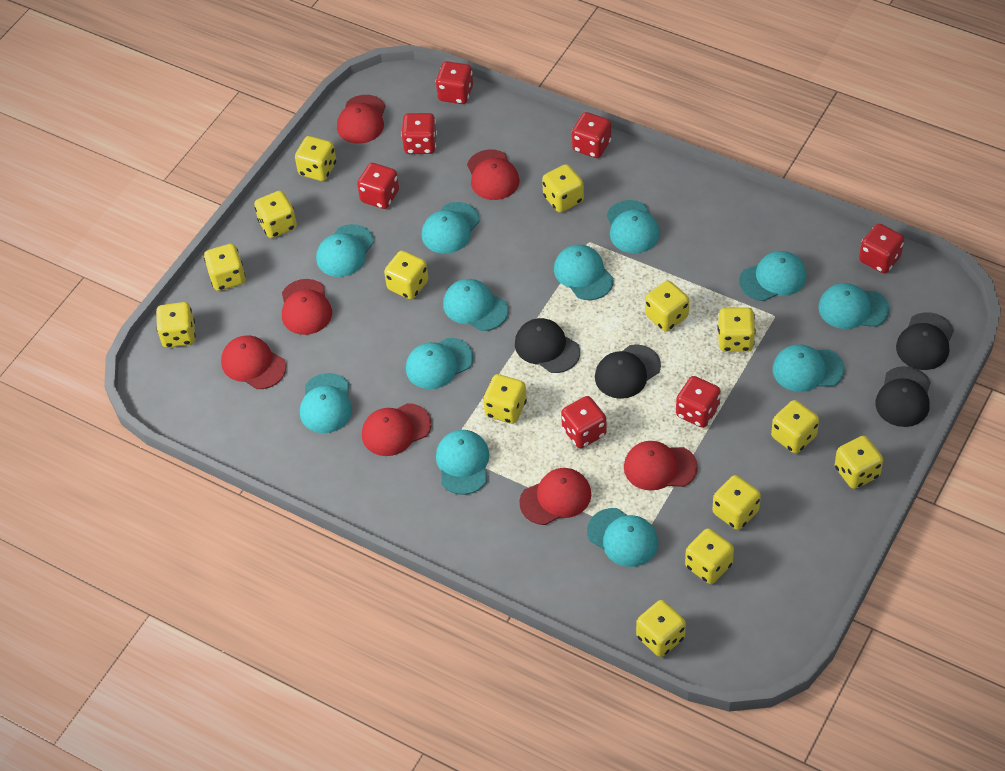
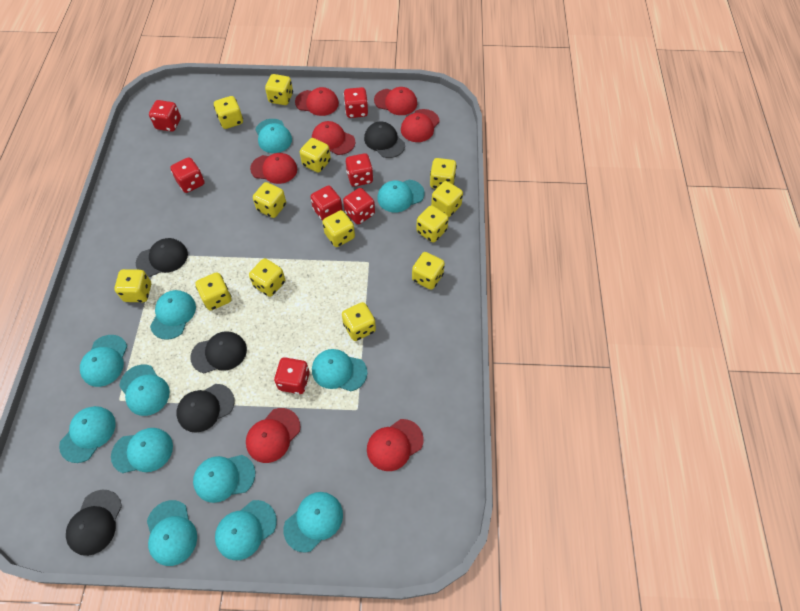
black cap: [515,318,580,373] [595,344,661,399] [875,366,931,427] [896,312,954,370] = 4 -> [66,490,122,556] [136,238,188,277] [176,384,234,433] [190,331,247,373] [364,121,405,158] = 5
yellow dice: [156,302,196,348] [204,244,246,291] [254,191,297,238] [295,136,336,181] [384,250,428,299] [483,374,527,424] [542,164,584,212] [636,600,686,657] [645,281,689,331] [685,529,734,584] [712,475,761,530] [717,307,756,352] [771,400,819,453] [835,436,883,489] = 14 -> [115,269,151,302] [196,272,232,311] [214,96,243,129] [249,258,285,297] [253,182,286,218] [265,74,293,105] [300,138,331,173] [323,210,355,247] [342,302,376,341] [412,252,445,290] [416,205,449,242] [430,158,457,189] [431,181,463,217] = 13

